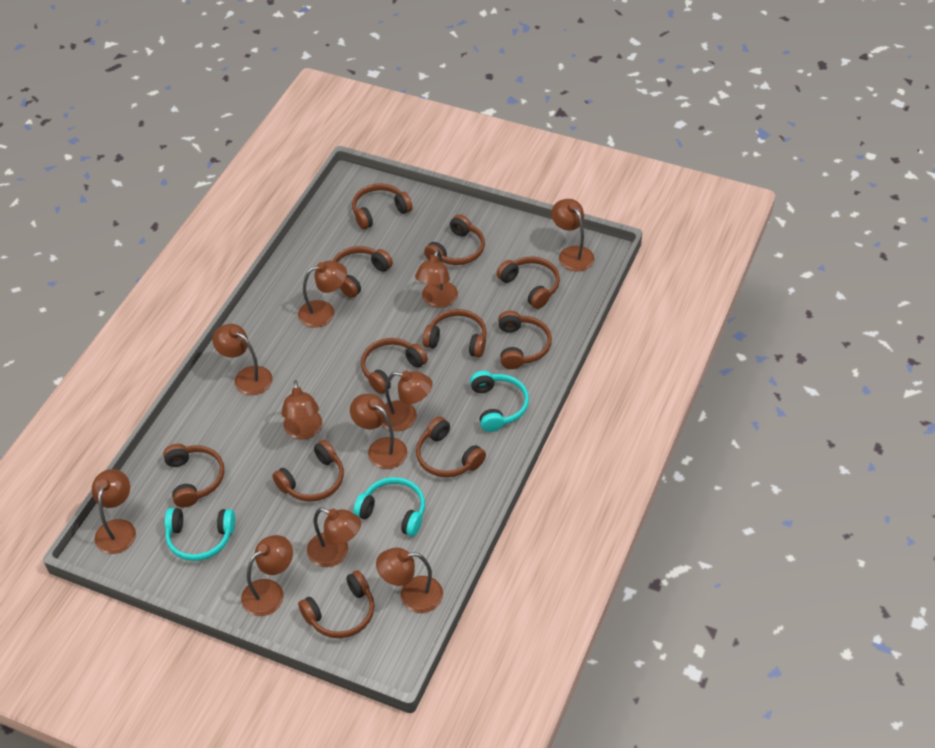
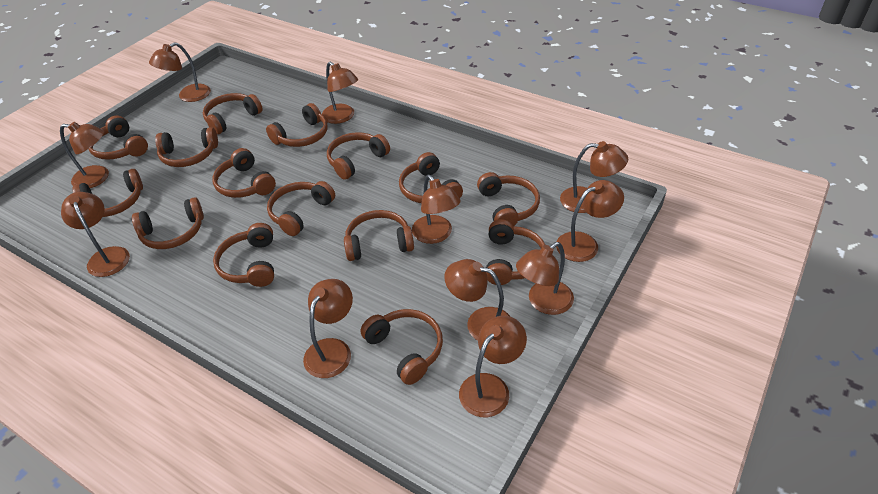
brown headphones: [163,444,225,508] [272,440,344,502] [298,570,375,638] [332,246,393,298] [352,183,412,229] [361,338,428,394] [416,417,486,477] [423,309,487,357] [424,214,485,265] [497,256,560,309] [498,311,552,369] = 11 -> [73,169,143,217] [88,115,148,160] [132,197,204,249] [155,127,218,167] [203,93,263,135] [212,148,276,198] [213,223,274,287] [266,103,327,147] [267,181,335,236] [327,132,390,180] [344,210,414,261] [360,309,443,385] [399,152,463,203] [477,172,540,226] [486,219,545,285] = 15
turquoise headphones: [165,508,235,561] [353,477,425,536] [470,371,529,432] = 3 -> none = 0

